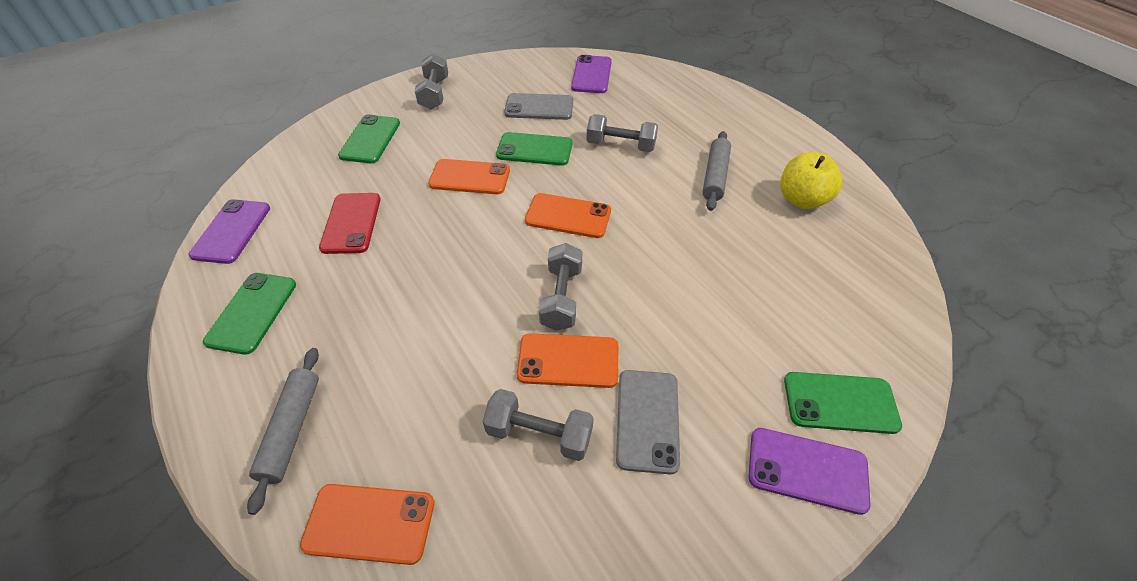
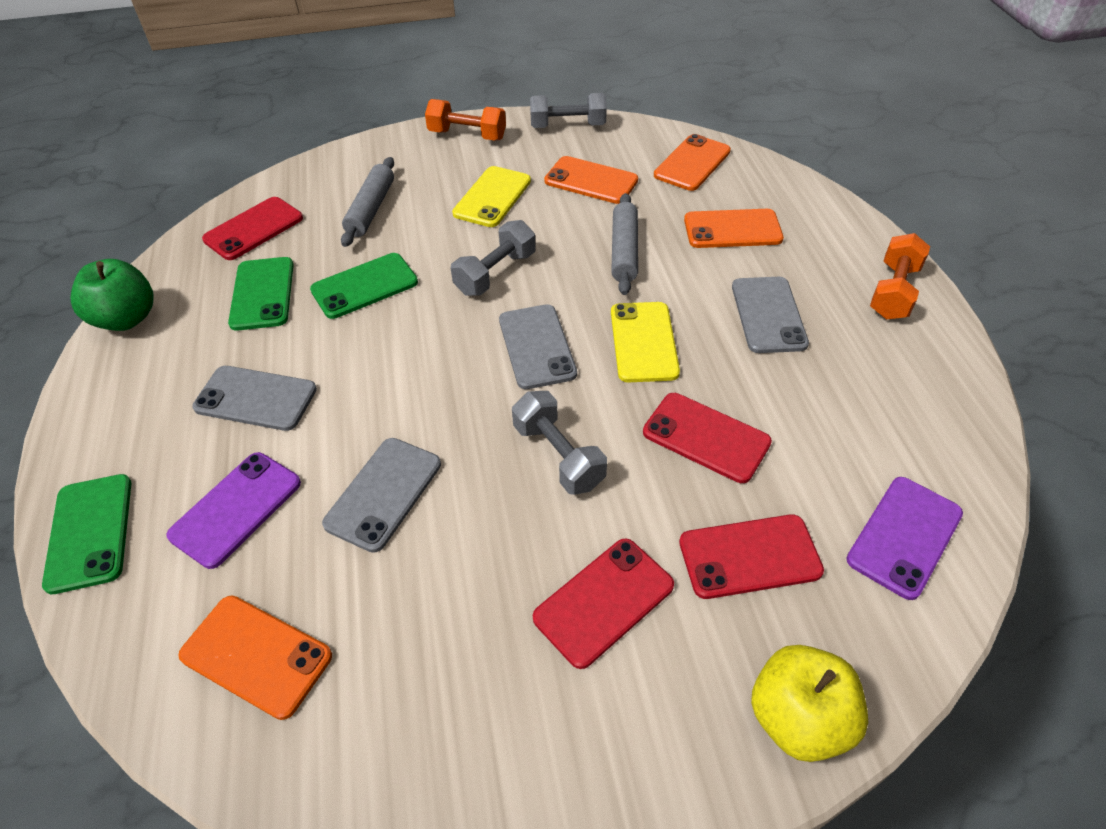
green apple: none = 0 -> [70,259,154,331] = 1
green phone: [203,273,296,355] [338,115,400,163] [496,132,572,166] [784,372,902,434] = 4 -> [42,474,131,594] [228,257,294,331] [310,253,418,319] = 3
grey dumbbell: [415,54,448,110] [483,389,594,461] [539,243,582,331] [587,114,658,152] = 4 -> [451,220,536,296] [512,391,607,495] [530,93,607,128] = 3
grey phone: [504,93,573,120] [616,370,680,474] = 2 -> [192,366,317,431] [322,438,441,553] [499,304,577,389] [732,277,809,353] = 4
orange dumbbell: none = 0 -> [425,99,506,140] [870,233,930,320] = 2
purple phone: [189,199,270,264] [571,55,612,93] [748,428,871,515] = 3 -> [166,452,301,569] [846,477,963,600] = 2
red phone: [319,193,381,254] = 1 -> [202,197,303,260] [533,538,674,669] [643,393,772,483] [679,514,824,599] = 4
yellow phone: none = 0 -> [452,166,531,227] [611,302,680,382] = 2

